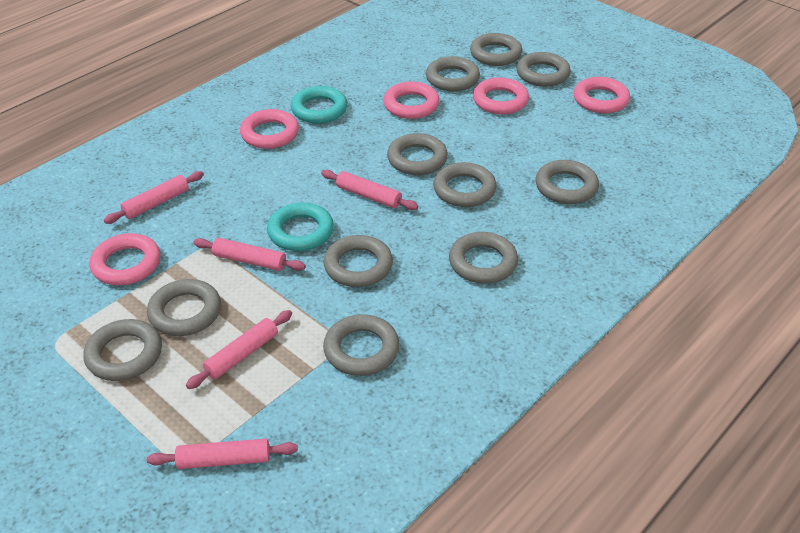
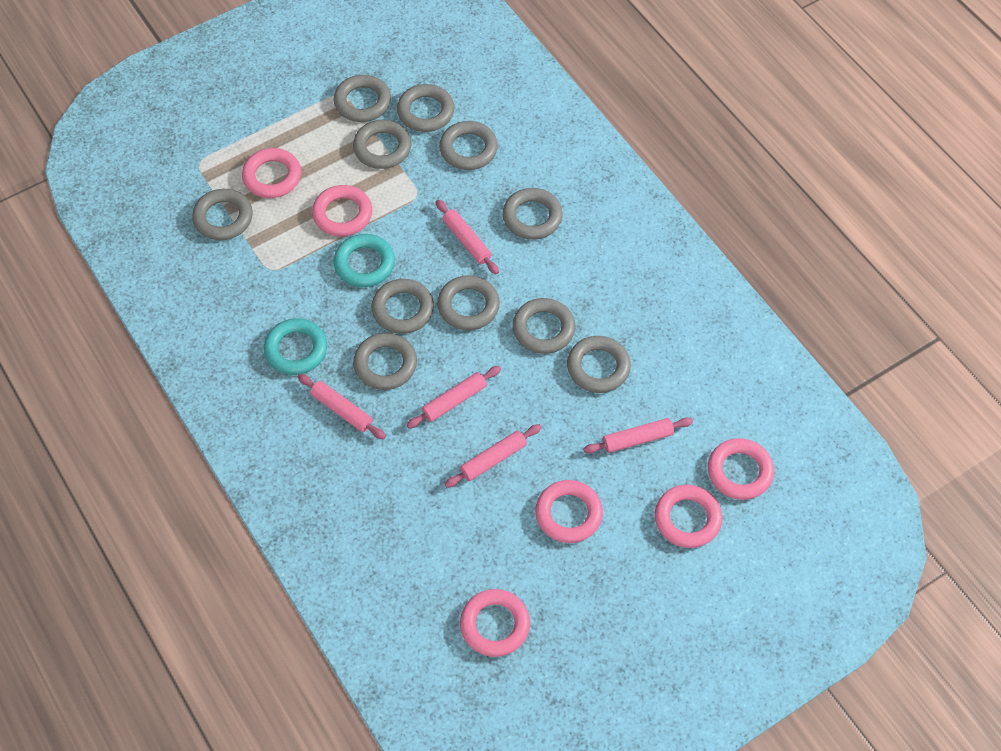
pink ring: [89,233,160,285] [240,109,299,149] [383,82,440,119] [473,78,529,114] [574,77,630,113] = 5 -> [242,148,301,198] [312,185,372,237] [460,589,530,657] [535,480,603,543] [655,485,722,548] [708,438,774,500] = 6

